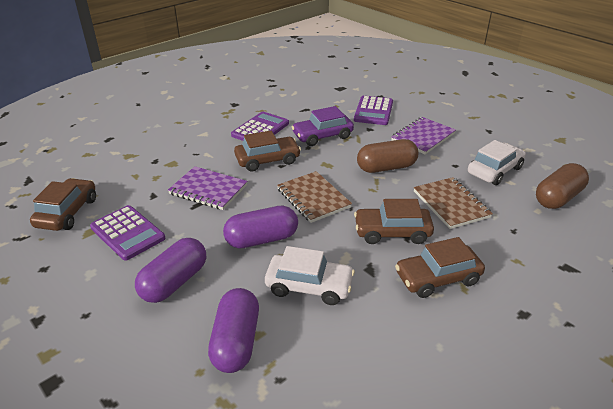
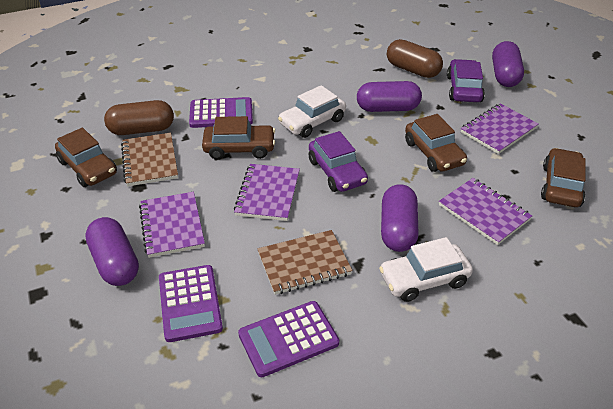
purple capsule: [135,238,206,303] [208,288,259,373] [223,206,298,249] = 3 -> [85,217,139,286] [357,81,422,112] [381,184,419,252] [492,41,524,87] = 4
purple car: [292,106,354,146] = 1 -> [309,131,368,192] [447,59,485,102] = 2
purple notebook: [168,166,248,210] [391,117,456,154] = 2 -> [139,192,205,258] [234,164,300,221] [439,178,532,245] [461,103,539,154] = 4

